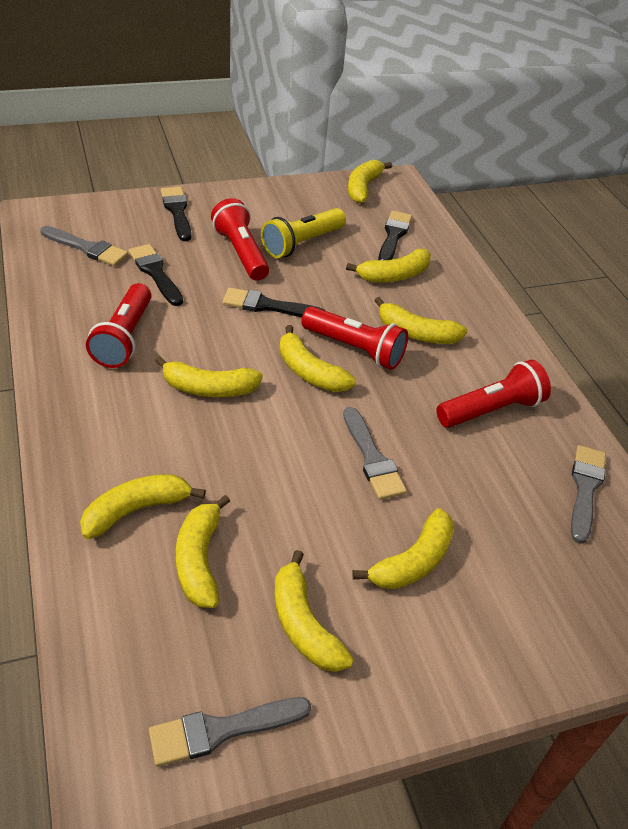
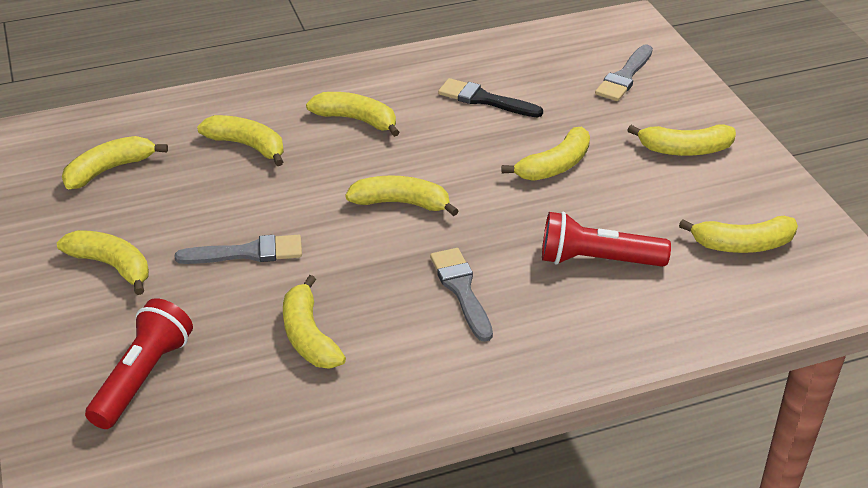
black brush: [128,244,183,306] [161,187,191,241] [222,287,325,317] [378,211,412,260] = 4 -> [438,78,543,117] = 1
grey brush: [40,226,128,266] [149,697,311,767] [343,407,407,500] [571,445,606,544] = 4 -> [175,235,302,264] [430,248,493,342] [595,44,653,101] = 3
red flashlight: [86,283,152,368] [211,198,269,281] [301,307,408,370] [436,360,551,428] = 4 -> [85,298,193,429] [542,212,671,267] = 2
yellow flashlight: [261,208,346,258] = 1 -> none = 0

